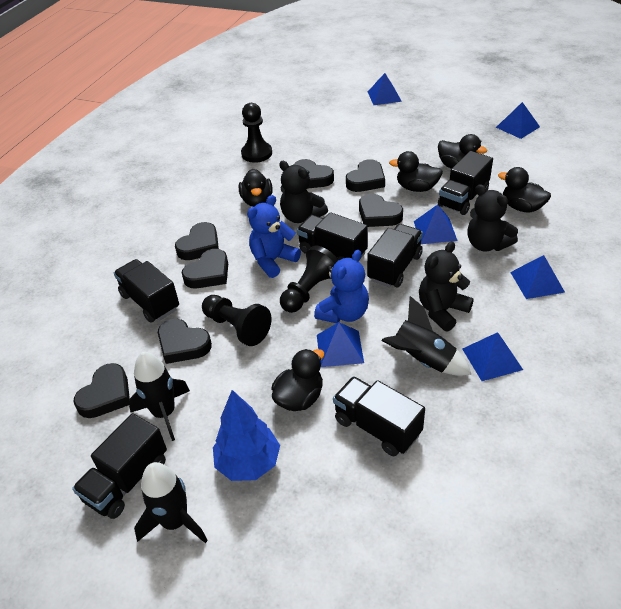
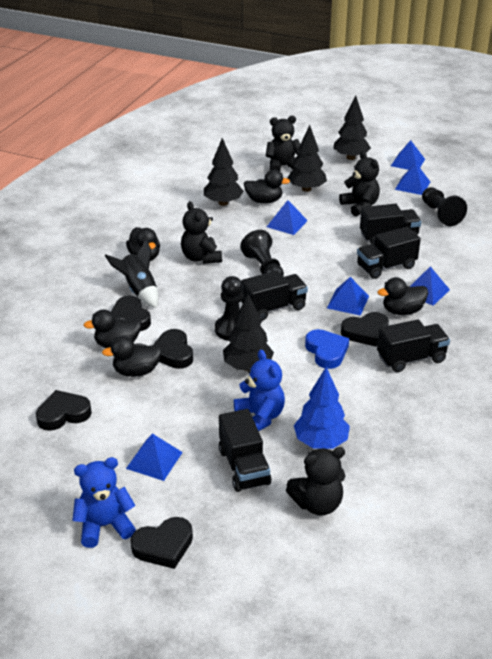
black heart: [74,363,130,418] [158,319,212,364] [175,222,219,260] [181,249,228,288] [293,159,334,189] [346,159,385,192] [359,194,403,227] = 7 -> [36,390,92,431] [111,296,151,331] [130,517,193,569] [153,329,193,369] [341,312,389,347] = 5
black rocket: [128,352,190,441] [134,462,208,543] [381,296,472,376] = 3 -> [105,239,158,308] = 1
black teddy bear: [279,161,328,223] [419,241,474,332] [467,184,518,251] = 3 -> [181,201,222,264] [266,116,300,171] [286,447,345,516] [339,151,380,216] = 4
black tree: none = 0 -> [204,138,244,206] [223,294,274,371] [287,125,327,192] [333,95,371,160] = 4
black truck: [72,413,167,519] [114,259,179,323] [297,212,368,260] [333,376,425,456] [367,224,423,287] [438,151,493,215] = 6 -> [219,409,271,492] [241,271,308,321] [357,227,421,279] [360,204,421,244] [377,319,450,372] = 5
blue heart: none = 0 -> [305,329,349,369] = 1

